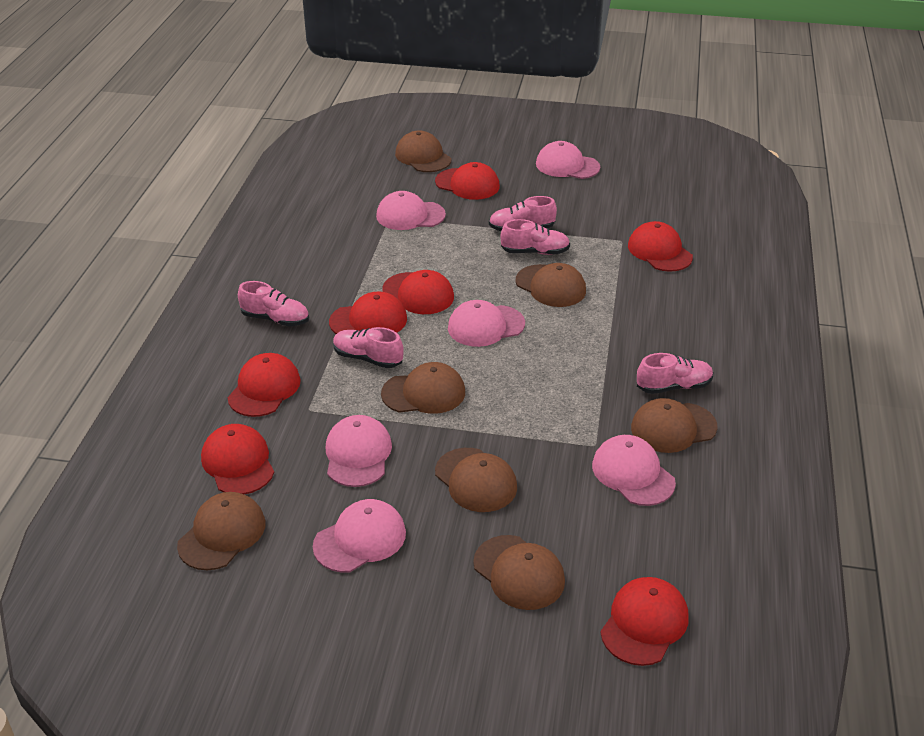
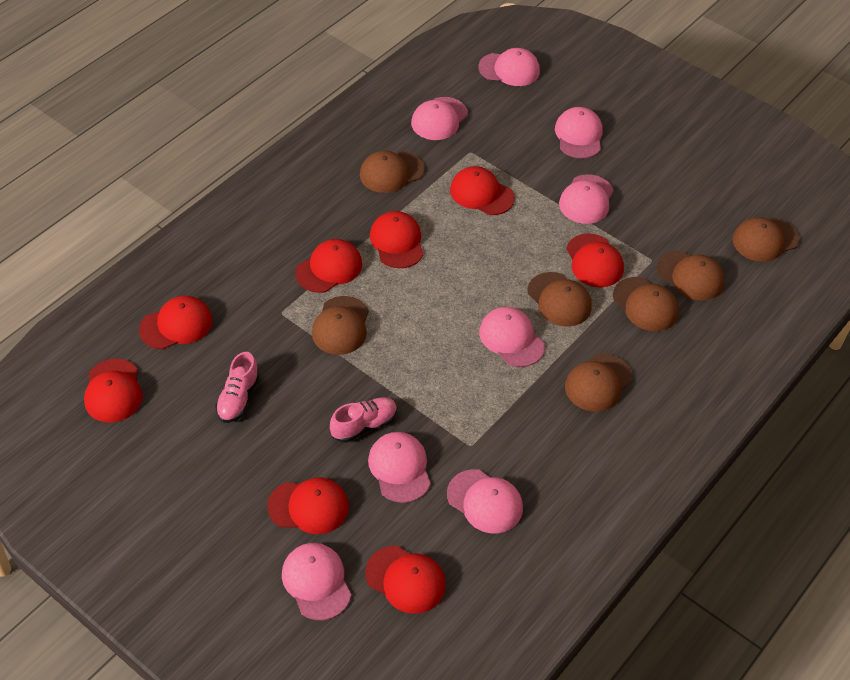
pink cap: [313,499,406,572] [326,415,392,487] [376,191,446,230] [448,300,525,347] [536,141,600,179] [592,435,676,506] = 6 -> [282,543,351,620] [368,432,431,503] [411,97,468,140] [447,469,523,534] [479,48,540,86] [479,307,545,367] [555,107,603,158] [559,174,614,224] = 8
pink shoe: [238,281,309,326] [333,327,404,368] [489,196,557,231] [501,219,570,255] [637,353,713,394] = 5 -> [215,352,260,423] [330,398,397,443] = 2
red cap: [201,424,274,494] [227,353,301,417] [329,292,407,334] [382,270,454,314] [435,162,500,200] [600,577,688,666] [628,221,693,272] = 7 -> [84,359,143,422] [139,296,212,349] [267,478,349,534] [296,239,362,293] [365,546,446,614] [370,211,424,268] [450,166,515,215] [566,233,624,287] = 8

